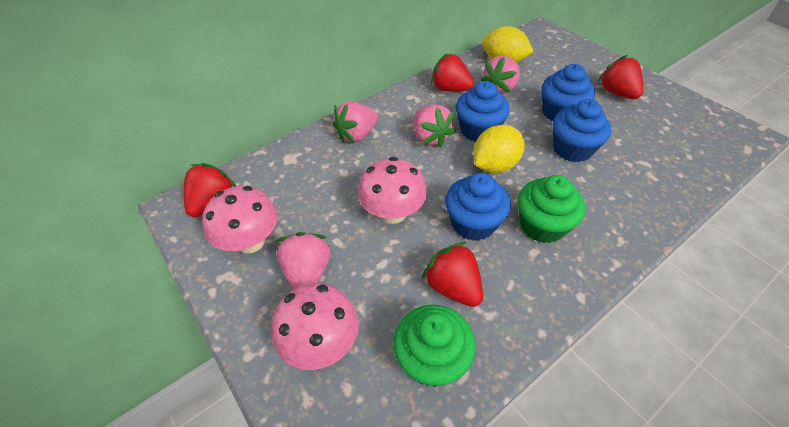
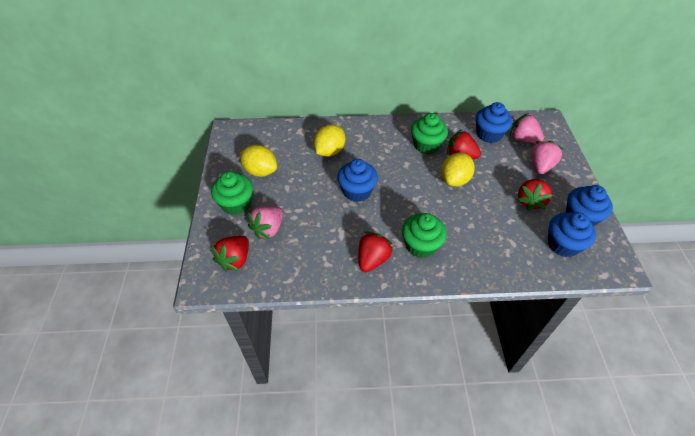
green cupcake: [393,305,476,387] [518,175,585,243] = 2 -> [211,171,253,215] [402,213,447,258] [411,113,448,154] = 3
pink mushroom: [202,186,278,254] [271,283,359,370] [358,157,427,224] = 3 -> none = 0
pink strawberry: [276,232,330,290] [333,102,378,143] [414,104,456,147] [480,56,520,94] = 4 -> [248,206,283,239] [510,113,544,143] [531,140,564,174] = 3
yellow lemon: [473,125,524,173] [482,26,534,63] = 2 -> [240,145,277,177] [314,125,345,157] [441,153,475,187] = 3

